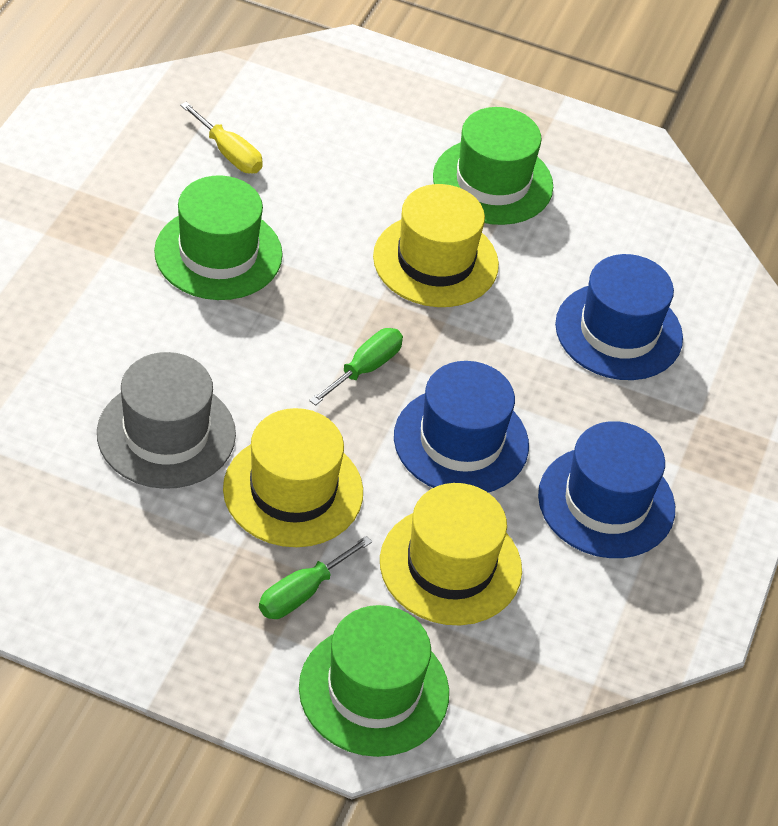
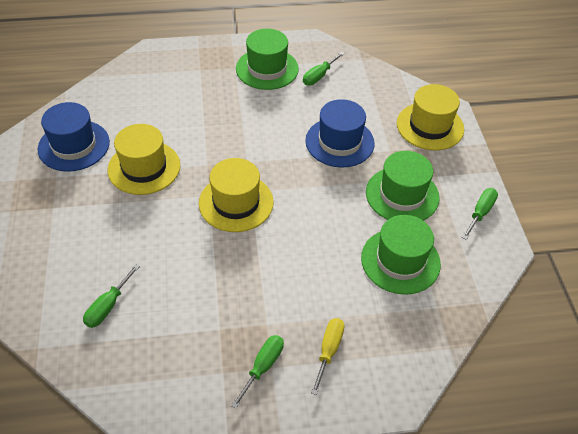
blue hat: [394,361,529,492] [538,421,675,558] [555,254,683,380] = 3 -> [38,102,110,172] [305,99,375,168] = 2
green screwdriver: [259,536,372,619] [309,328,403,406] = 2 -> [83,264,140,328] [231,335,284,409] [303,52,345,85] [462,188,498,240] = 4
grey hat: [97,352,236,489] = 1 -> none = 0

